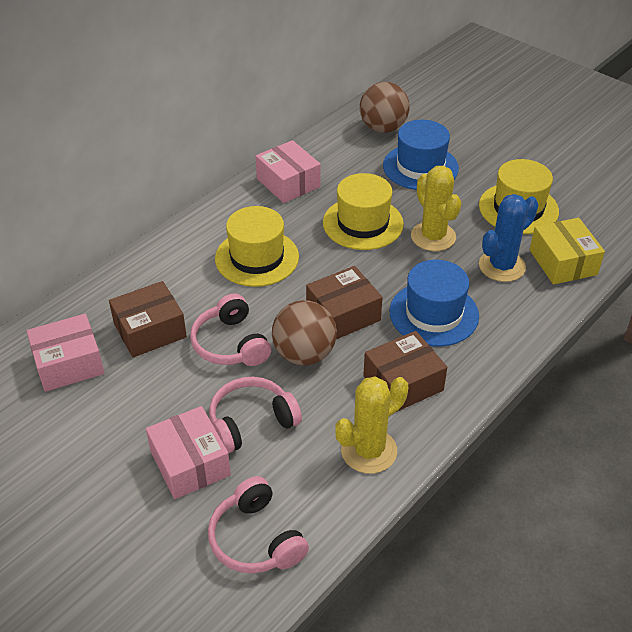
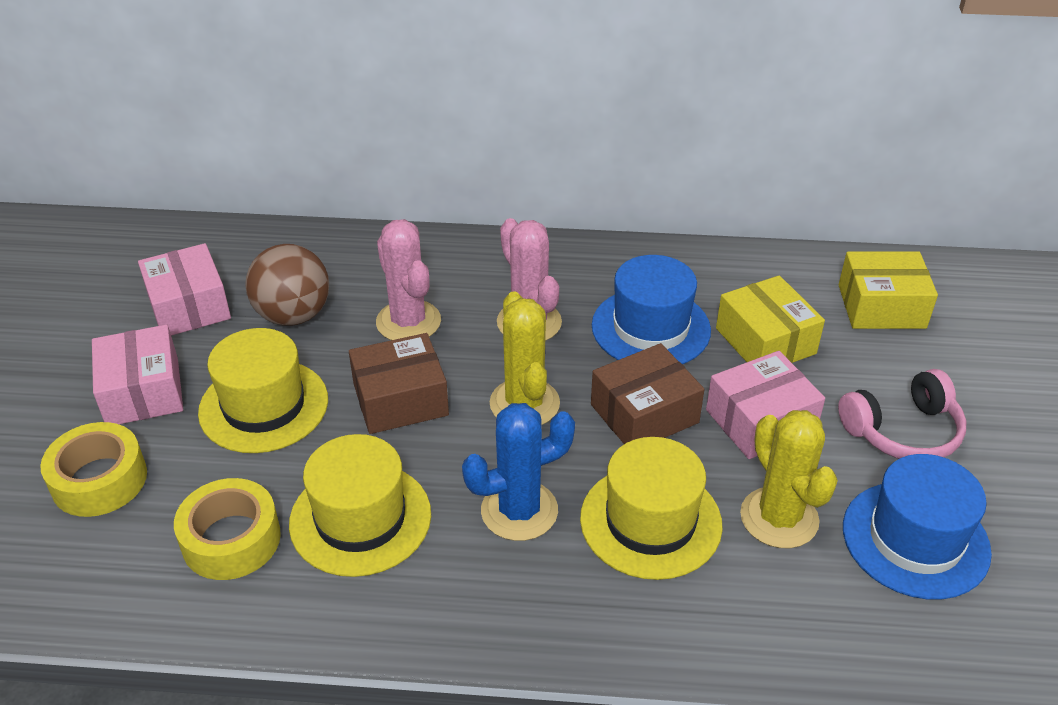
brown ball: [272,300,337,365] [360,82,409,133] = 2 -> [245,244,329,325] = 1
brown box: [109,281,187,358] [306,266,383,339] [363,331,447,411] = 3 -> [349,333,449,434] [591,343,704,444] = 2
pink cactus: none = 0 -> [376,219,441,340] [497,218,562,341] = 2
pink headphones: [190,294,271,366] [208,476,309,573] [209,377,302,454] = 3 -> [838,369,966,459] = 1
yellow box: [530,218,605,285] = 1 -> [716,275,825,363] [839,251,938,329] = 2
yellow tape: none = 0 -> [40,422,147,517] [174,478,281,580] = 2

